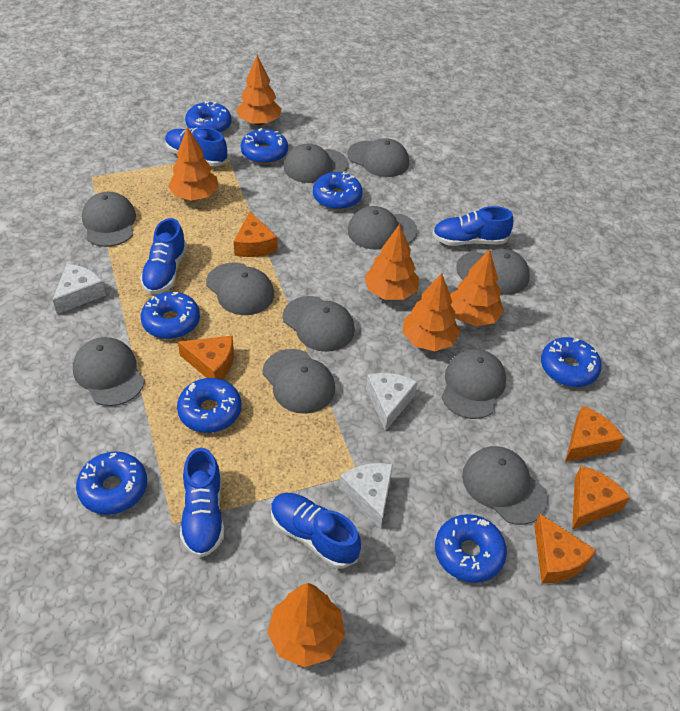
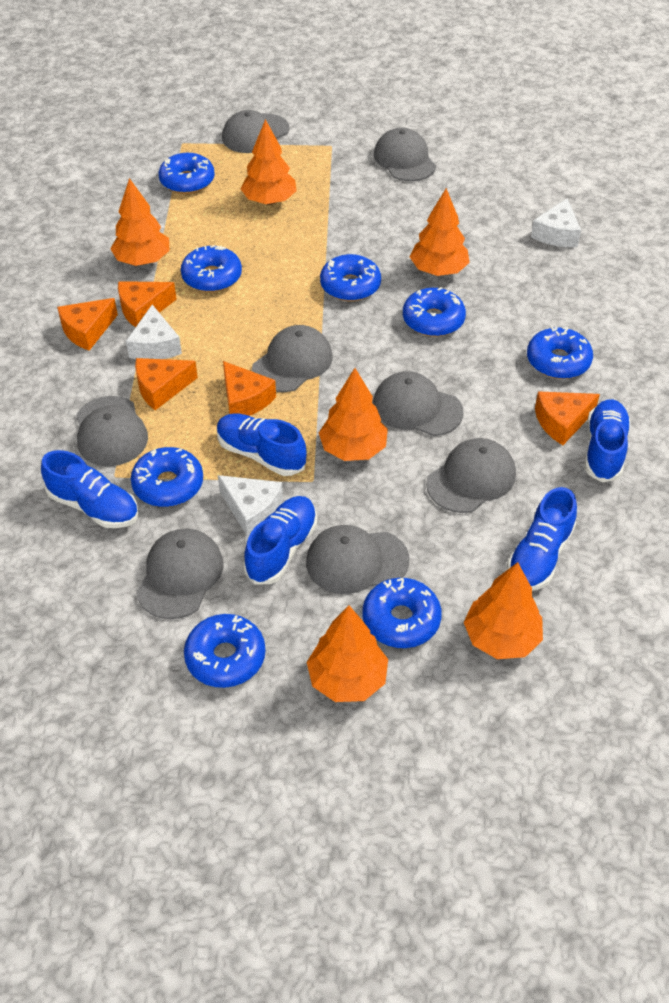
grey cap: [73,337,145,406] [82,192,136,247] [206,263,274,315] [262,349,335,414] [283,296,355,352] [284,144,348,183] [347,138,409,177] [348,206,418,250] [441,349,506,419] [456,248,530,295] [462,446,548,525] = 11 -> [76,396,148,466] [136,529,223,619] [222,110,289,153] [252,325,333,392] [306,525,409,594] [373,371,464,436] [374,127,436,181] [426,438,516,513] = 8

